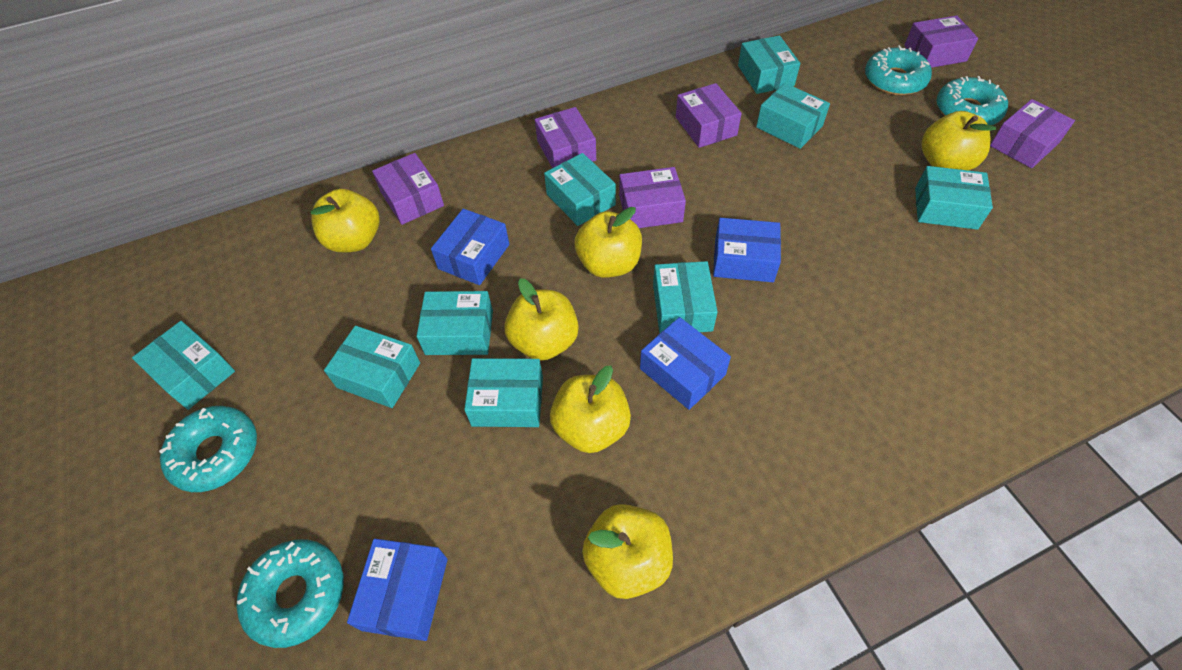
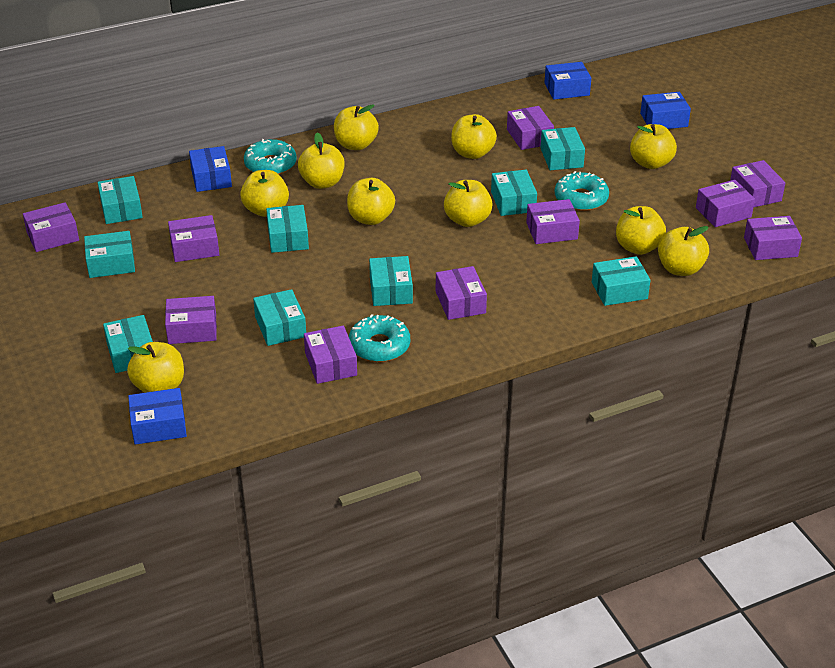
purple box: [372,153,444,225] [535,107,596,168] [619,167,686,228] [676,83,742,148] [904,15,978,68] [990,99,1075,168] = 6 -> [23,202,79,252] [165,296,217,344] [168,215,219,262] [304,325,357,384] [436,266,487,320] [507,106,554,150] [526,199,580,244] [696,180,755,227] [730,160,785,207] [744,216,802,260] = 10
turquoise donut: [159,406,257,492] [236,539,344,648] [865,45,932,95] [937,76,1008,125] = 4 -> [244,139,297,175] [349,314,410,362] [555,171,609,211] = 3
yellow apple: [311,189,379,252] [505,278,579,361] [550,366,631,453] [575,207,642,278] [582,504,673,599] [922,111,996,171] = 6 -> [127,342,184,393] [240,170,289,217] [298,132,344,189] [334,104,379,150] [347,178,395,225] [444,180,493,227] [451,114,497,159] [616,206,666,255] [630,124,677,169] [658,226,709,276] = 10

